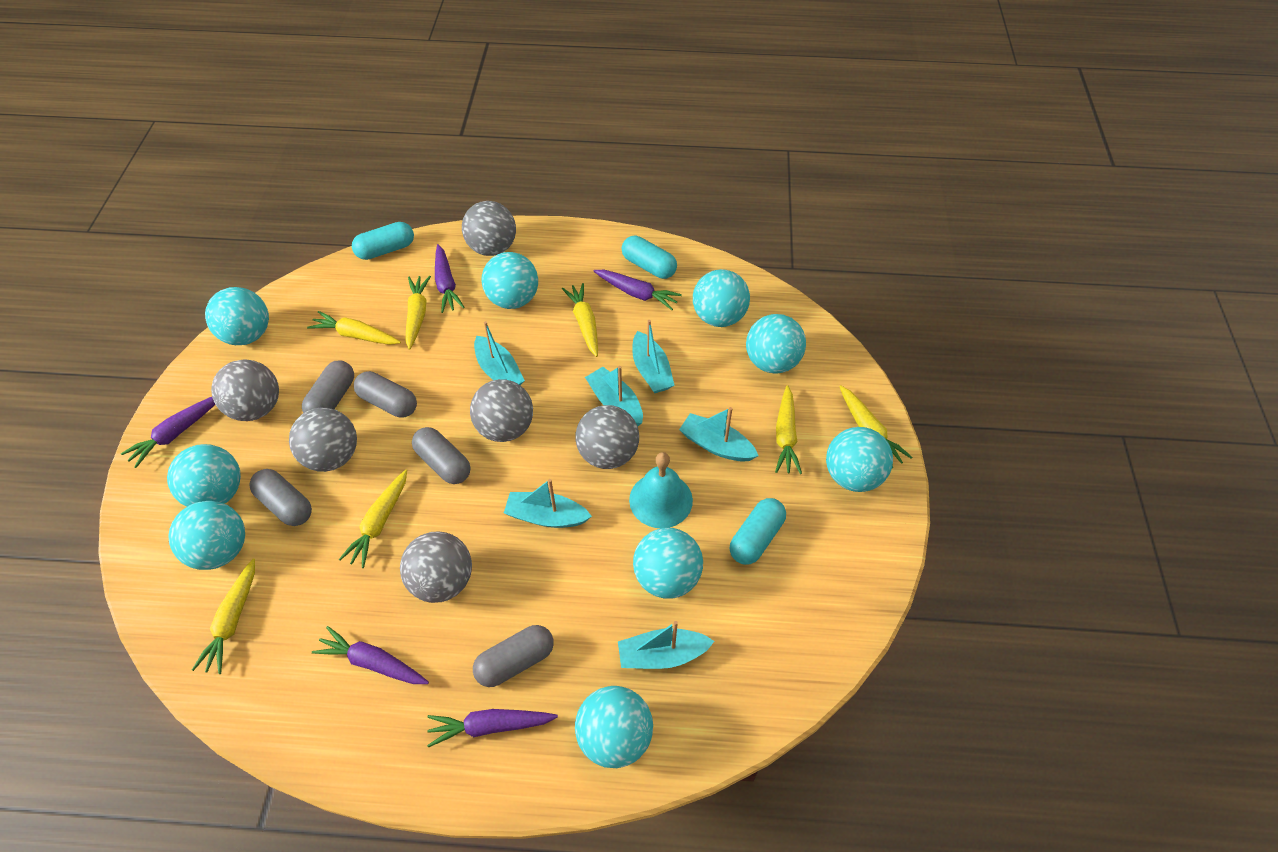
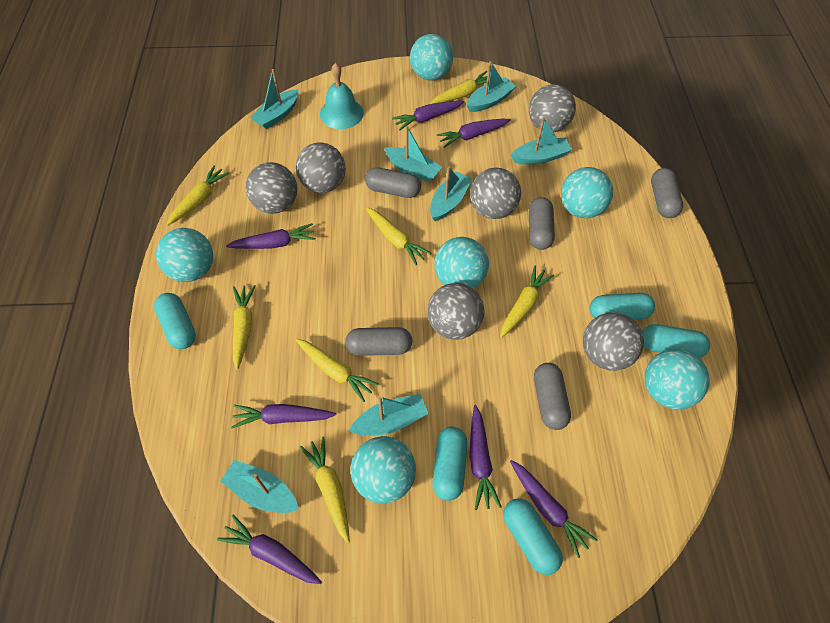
purple carrot: [121,397,215,468] [312,626,429,684] [427,709,558,748] [435,244,465,313] [594,270,682,310] = 5 -> [217,515,322,584] [226,223,316,249] [231,404,336,428] [392,101,464,130] [436,119,511,148] [469,405,502,510] [510,460,597,558] = 7
turquoise ball: [167,444,241,507] [168,501,245,570] [205,287,269,345] [481,252,538,309] [575,686,653,768] [633,528,703,599] [693,269,750,327] [746,314,806,373] [826,427,893,492] = 9 -> [156,228,213,282] [350,436,416,504] [410,34,453,80] [434,237,489,288] [561,167,613,218] [644,349,710,409] = 6
turquoise boat: [474,321,525,385] [504,479,592,528] [585,366,643,426] [618,621,714,669] [632,320,675,393] [679,407,758,462] = 6 -> [220,460,299,513] [250,69,298,129] [349,394,429,435] [384,126,442,182] [430,167,472,221] [466,61,516,112] [511,117,572,165] = 7
turquoise capsule: [352,222,414,260] [622,236,677,279] [730,498,786,565] = 3 -> [154,293,196,349] [432,426,467,501] [503,498,563,575] [590,293,655,320] [642,324,710,358] = 5

